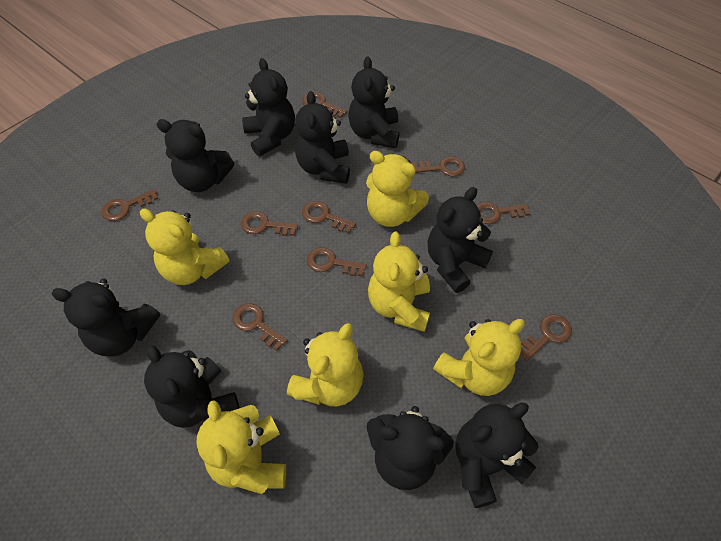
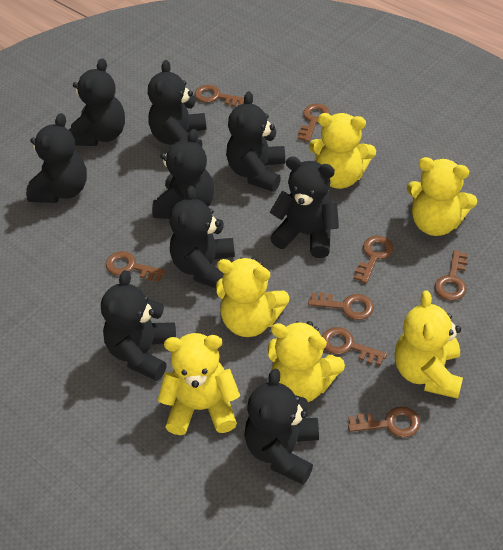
brown key: [101,189,159,221] [232,303,288,351] [241,211,298,236] [302,92,347,118] [302,201,356,233] [307,247,367,276] [412,156,465,177] [477,202,530,224] [520,314,572,361] = 9 -> [106,251,166,282] [195,85,244,107] [298,104,330,142] [308,292,374,320] [322,327,387,366] [348,407,420,437] [354,236,393,284] [435,250,468,300] = 8

